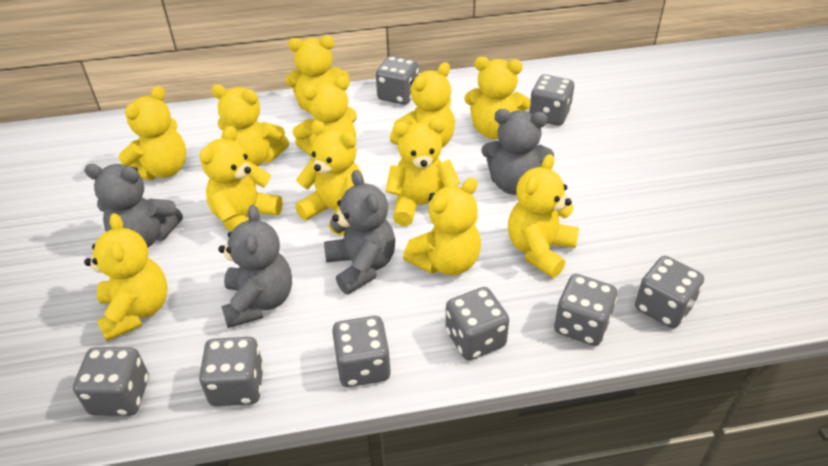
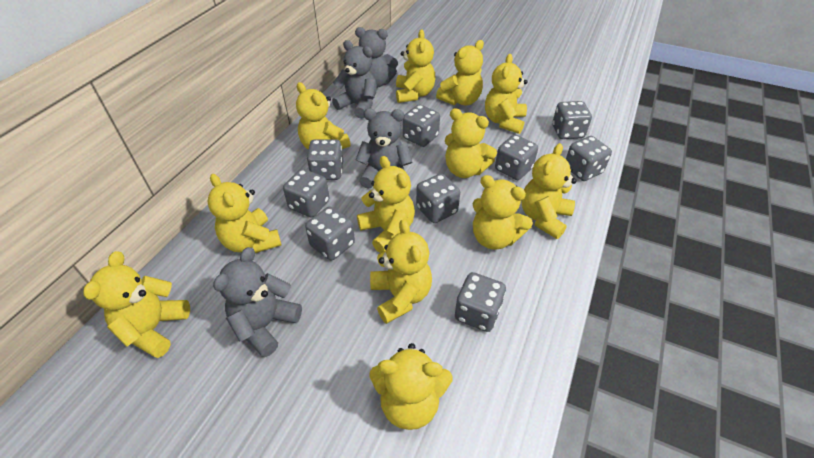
grey dice: [73,347,149,416] [199,337,264,406] [332,316,391,387] [376,56,419,105] [446,287,509,360] [529,74,574,126] [554,274,617,346] [635,256,704,328] = 8 -> [283,169,330,217] [305,206,355,260] [307,139,343,180] [403,104,440,147] [416,174,460,223] [455,272,506,332] [495,134,538,180] [552,101,592,139] [566,136,612,181] = 9

